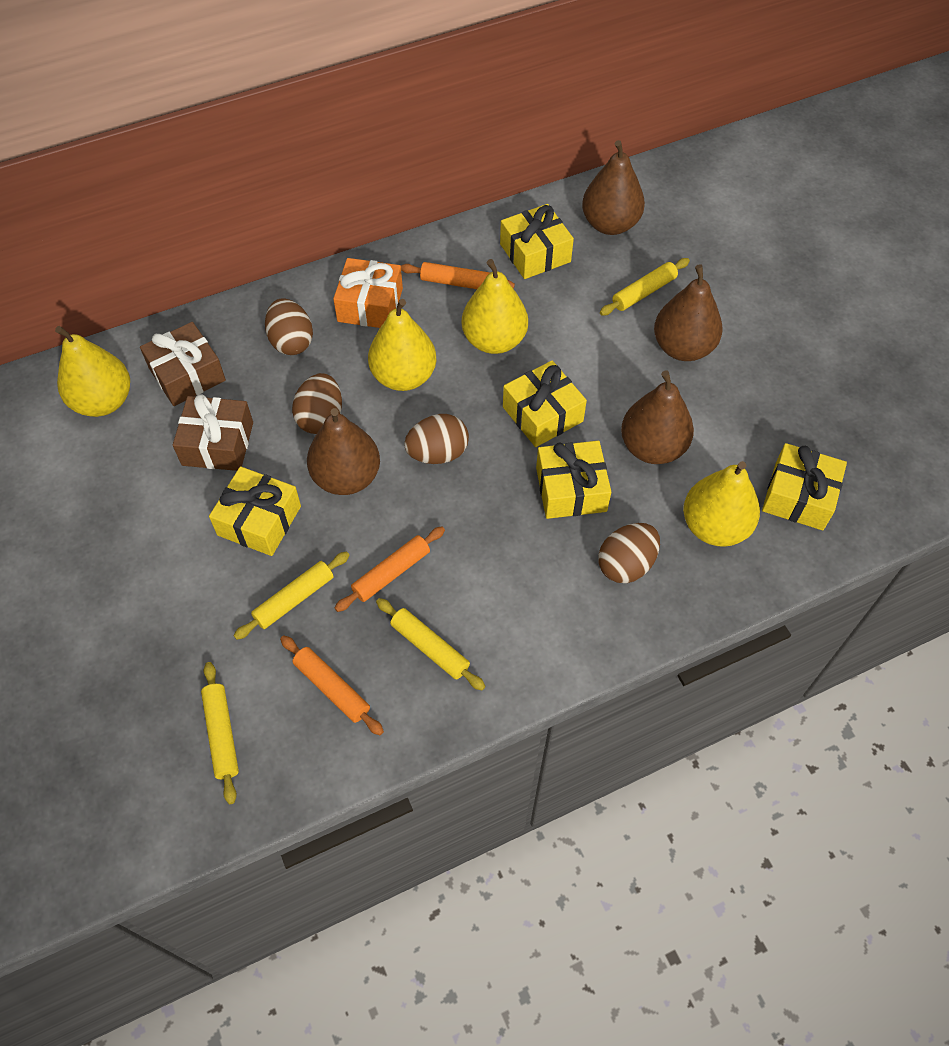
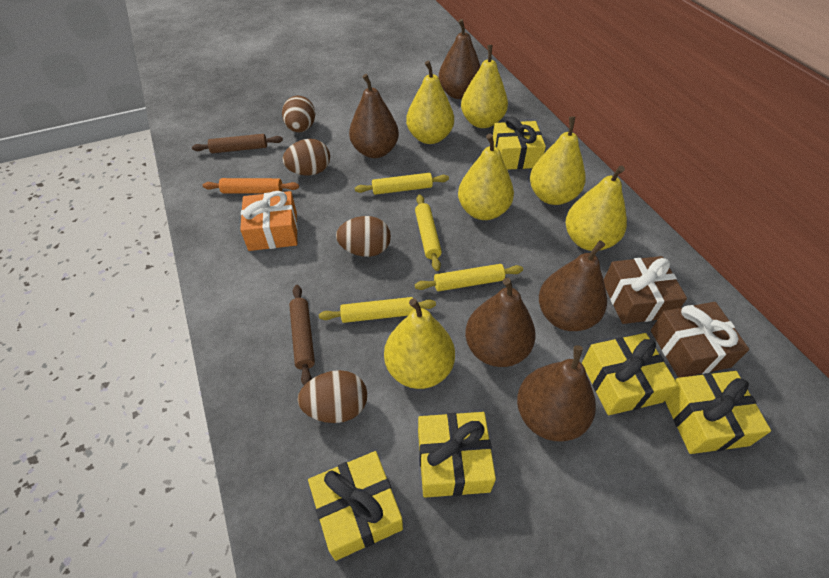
brown pear: [307,408,380,495] [582,140,645,235] [621,370,694,464] [654,264,723,361] = 4 -> [349,74,399,158] [439,19,480,99] [465,278,536,367] [517,345,596,441] [539,240,607,331] = 5
brown rolling pin: none = 0 -> [192,134,283,153] [289,285,315,385] = 2
orange rolling pin: [280,635,384,735] [335,527,445,612] [401,262,515,289] = 3 -> [203,178,299,194] = 1
yellow pear: [55,326,130,417] [368,299,436,391] [462,259,528,354] [683,461,760,547] = 4 -> [384,298,455,389] [406,61,454,144] [458,134,514,220] [461,45,508,128] [530,116,586,205] [566,166,627,251] = 6

